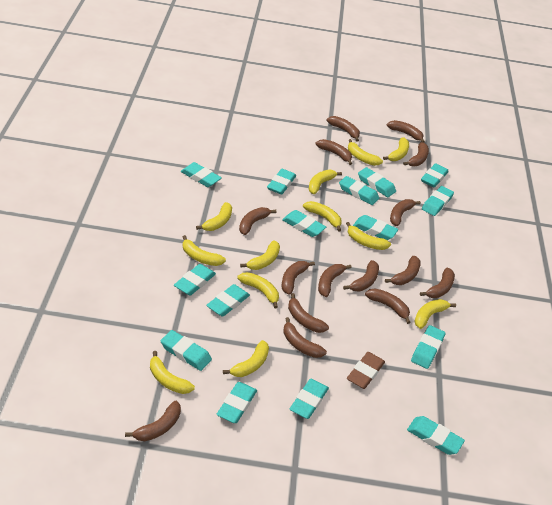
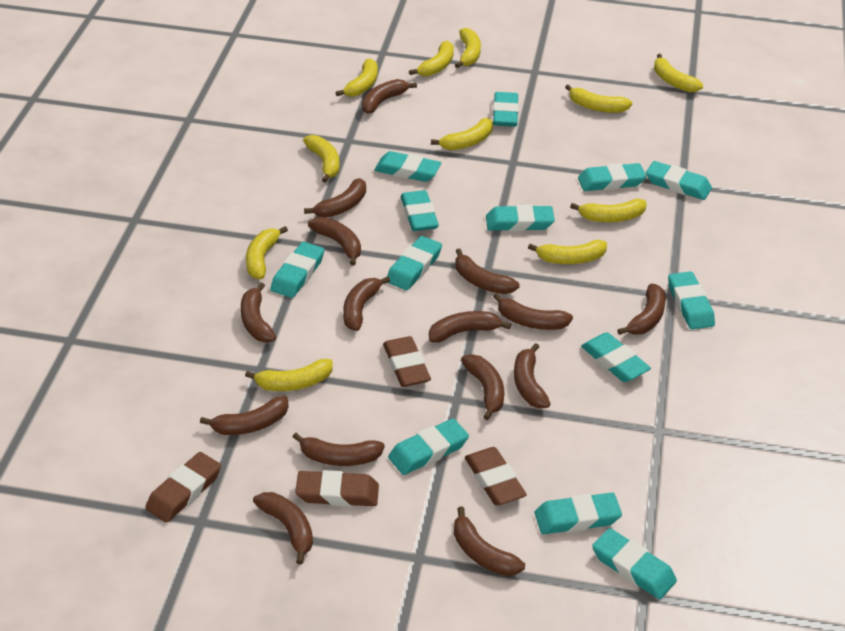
brown eraser: [347,352,385,389] = 1 -> [145,452,221,523] [295,470,379,507] [383,336,431,387] [465,447,527,506] = 4
turquoise eraser: [161,330,212,371] [174,264,216,295] [181,162,222,187] [206,284,250,317] [217,382,257,423] [267,169,296,194] [282,210,326,237] [290,379,329,419] [339,176,379,205] [353,215,398,240] [358,167,396,197] [407,416,465,455] [411,325,445,369] [421,163,449,187] [422,186,454,216] = 15 -> [270,242,324,298] [374,151,441,182] [387,236,442,290] [388,418,469,475] [401,190,439,231] [486,205,555,231] [493,92,519,127] [535,493,622,534] [578,163,646,191] [581,332,651,382] [592,528,677,599] [646,161,712,200] [668,271,715,329] = 13
yellow banana: [150,351,195,394] [183,235,226,266] [196,202,232,231] [223,340,269,377] [237,272,279,308] [240,240,280,270] [303,201,342,232] [308,170,342,194] [346,222,391,250] [348,139,383,166] [383,137,409,161] [414,299,456,329] = 12 -> [245,359,333,391] [246,226,288,279] [303,135,340,183] [335,59,378,97] [409,41,454,76] [431,118,493,150] [455,28,481,68] [528,240,607,264] [565,84,632,113] [570,199,646,222] [654,54,703,92] = 11

